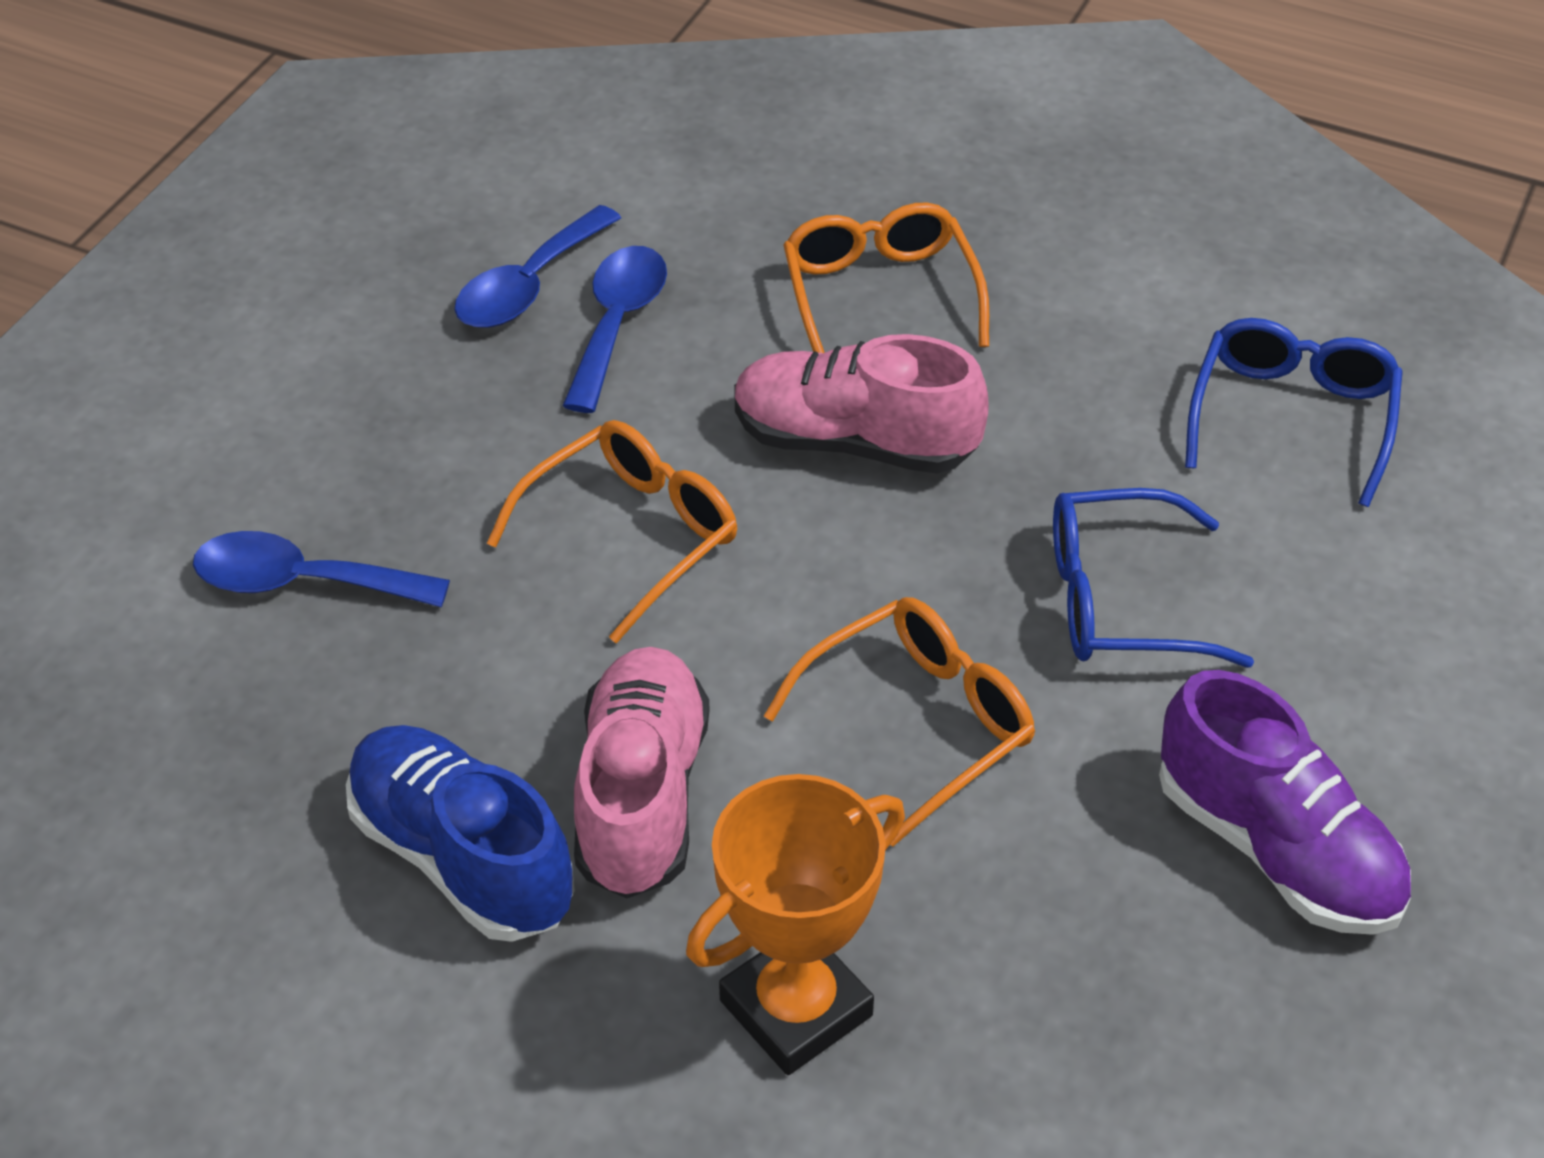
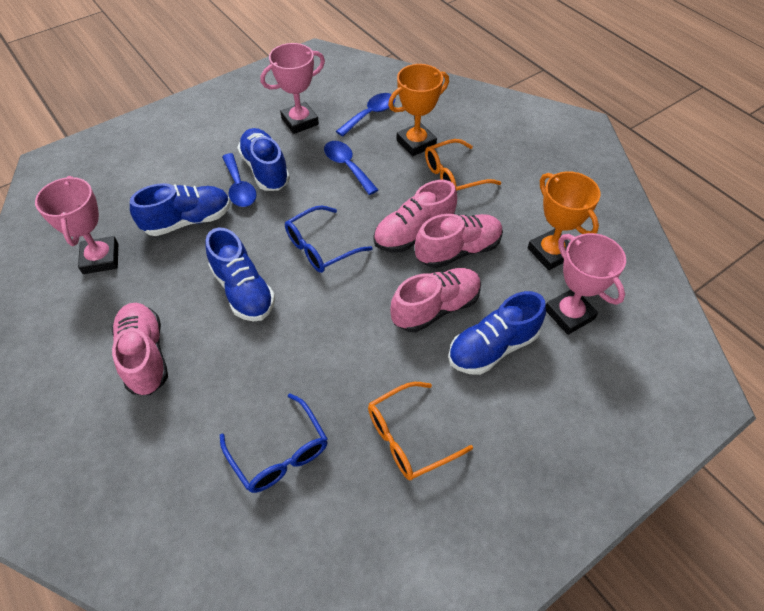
blue shoe: [346,725,575,942] = 1 -> [130,183,231,236] [206,228,275,321] [237,128,290,191] [448,291,546,375] = 4
orange glasses: [487,420,737,644] [764,597,1035,847] [783,203,989,353] = 3 -> [368,382,473,480] [425,139,501,191] = 2
orange trophy: [686,774,905,1075] = 1 -> [388,64,449,156] [528,171,601,270] = 2
pink shoe: [574,647,710,898] [734,334,989,474] = 2 -> [112,303,168,395] [373,180,457,253] [390,268,481,332] [415,214,503,268] = 4
pink trophy: none = 0 -> [35,176,118,274] [261,43,325,134] [546,233,626,335] = 3
purple shoe: [1159,670,1411,935] = 1 -> none = 0

